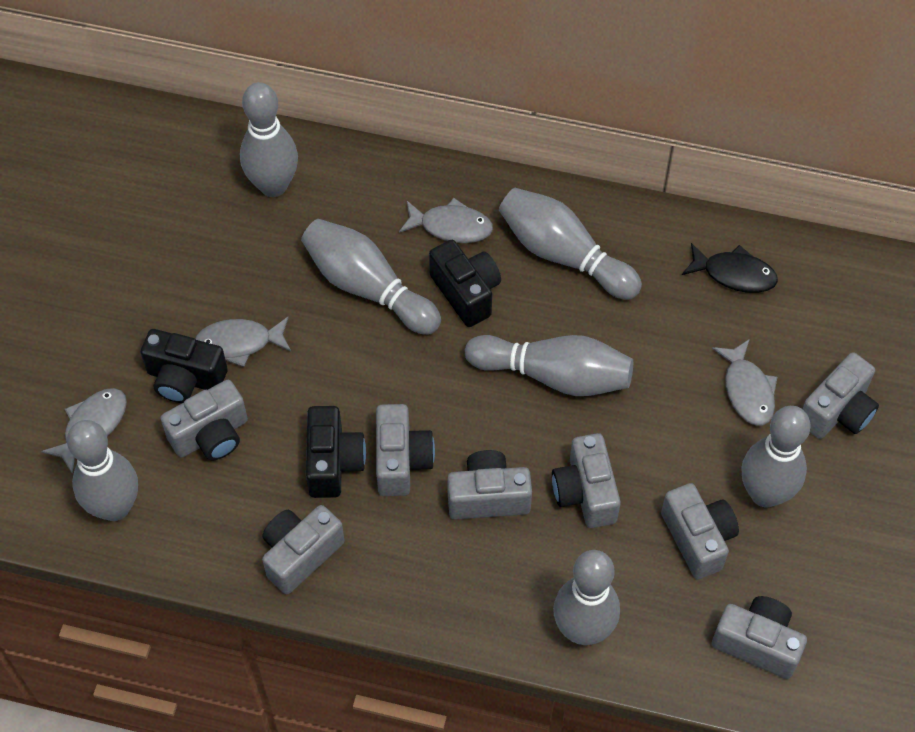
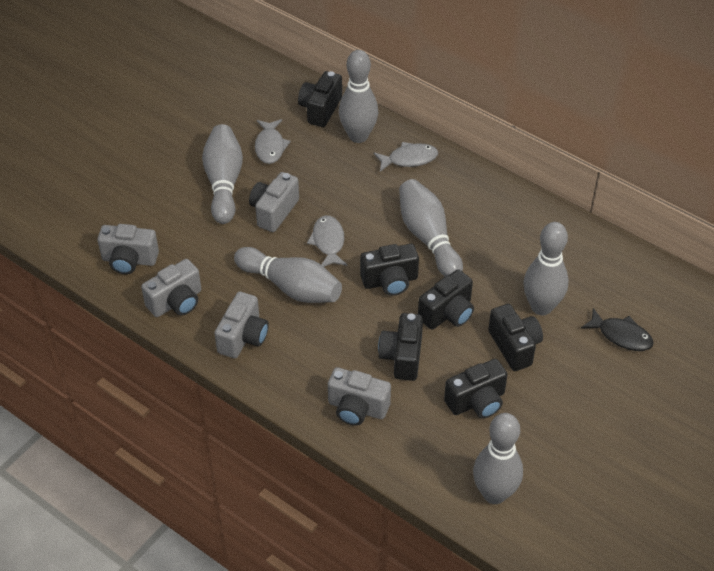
black camera: [140,329,228,403] [306,406,366,498] [429,240,501,327] = 3 -> [298,71,342,127] [360,244,419,296] [378,313,423,381] [418,269,474,330] [444,359,508,418] [488,304,543,371] = 6
grey bowling pin: [67,420,138,521] [240,82,298,197] [301,219,441,335] [465,335,633,396] [499,188,642,300] [553,550,620,645] [741,406,811,507] = 7 -> [202,124,243,224] [234,247,342,303] [339,50,378,143] [399,179,463,276] [473,413,523,504] [523,222,569,315] = 6
grey camera: [160,380,248,461] [262,505,344,594] [376,404,435,496] [447,450,532,519] [552,433,621,528] [661,483,739,579] [712,596,807,679] [802,352,879,439] = 8 -> [97,224,159,274] [141,259,201,317] [215,292,268,358] [249,172,299,232] [328,367,391,426] = 5
grey fish: [41,388,127,474] [195,317,291,367] [399,198,493,243] [712,339,777,426] = 4 -> [255,119,291,164] [307,215,347,267] [374,142,438,172] = 3

